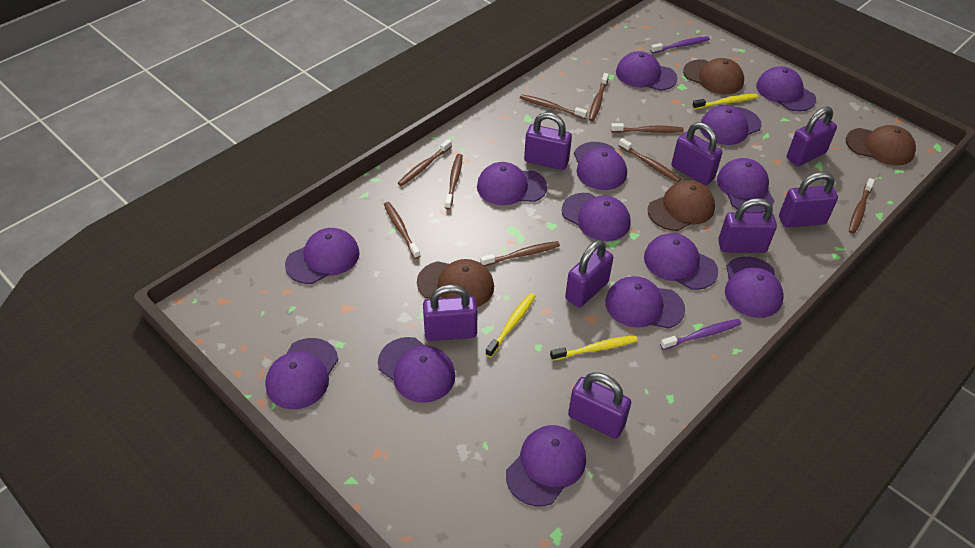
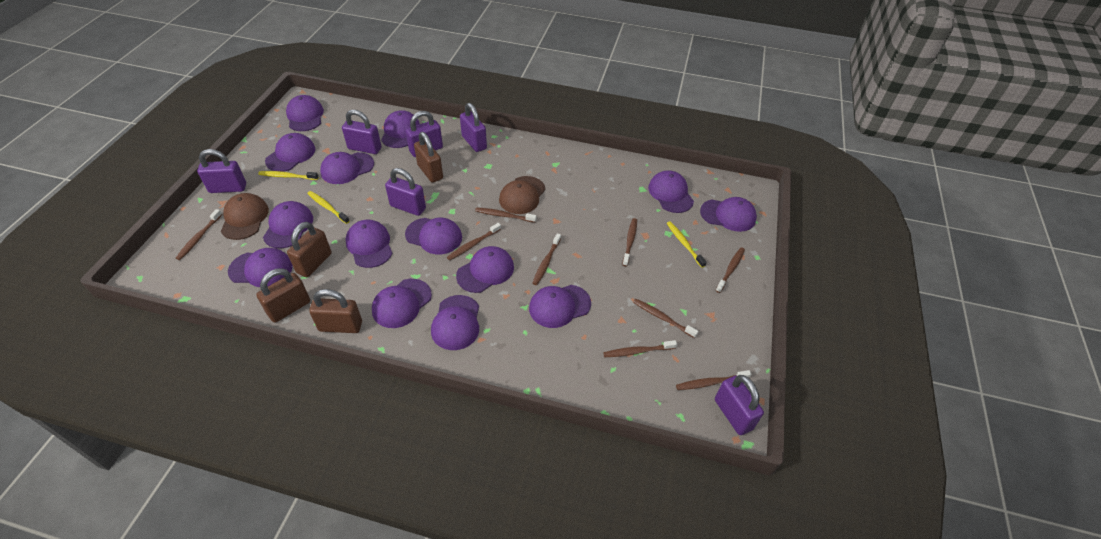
brown cap: [417,259,494,307] [648,180,715,231] [683,58,744,94] [846,125,916,165] = 4 -> [221,193,269,240] [499,176,545,214] = 2
brown padlock: none = 0 -> [256,268,310,323] [287,222,332,277] [309,289,362,333] [414,132,443,183] = 4
purple padlock: [423,284,477,341] [524,112,572,170] [565,240,613,308] [568,372,631,439] [671,122,722,185] [718,198,777,253] [779,172,838,227] [787,107,837,166] = 8 -> [197,149,246,193] [342,110,381,154] [385,168,426,216] [406,111,443,157] [460,103,487,152] [715,375,764,435] = 6
purple toothbrush: [650,36,710,53] [660,319,742,350] = 2 -> none = 0

